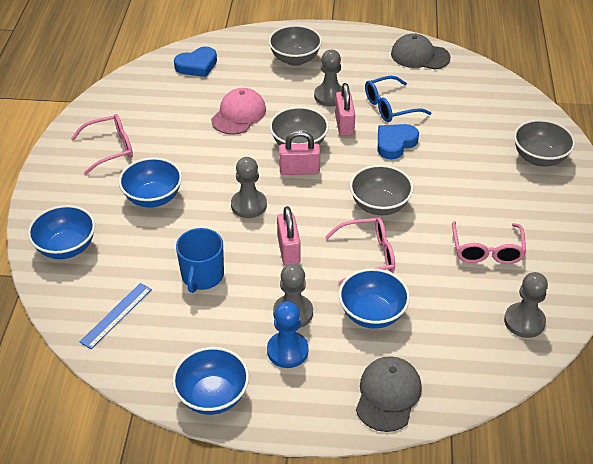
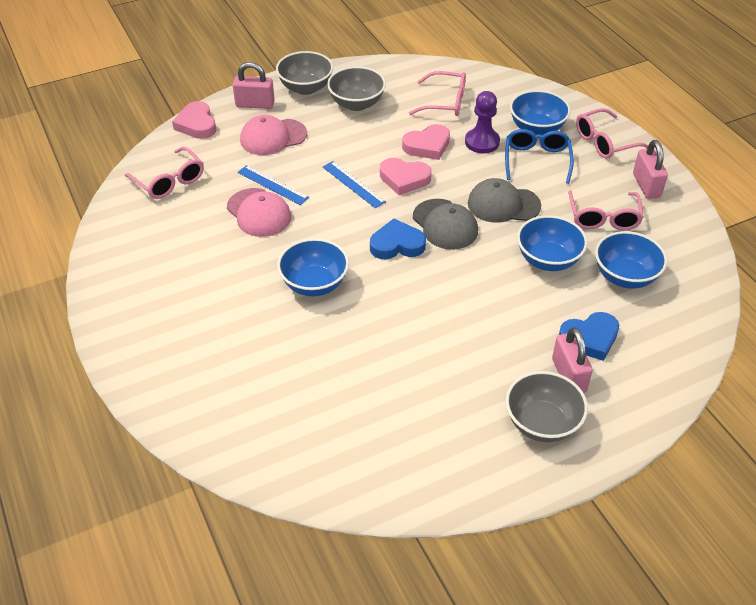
blue mug: [176,228,224,293] = 1 -> none = 0
blue pawn: [267,301,309,368] = 1 -> none = 0
blue ruler: [80,283,152,349] = 1 -> [238,165,309,205] [323,161,386,208] = 2
grey bowl: [268,25,322,66] [270,107,329,145] [350,165,414,215] [514,120,575,166] = 4 -> [276,51,333,95] [327,66,386,111] [506,371,588,442] = 3
grey pawn: [231,157,267,218] [273,264,313,328] [314,50,342,106] [504,272,548,338] = 4 -> none = 0
pink cap: [211,88,266,135] = 1 -> [227,188,291,237] [240,115,307,155] = 2
pink glasses: [71,114,133,175] [325,217,395,284] [452,221,526,264] = 3 -> [125,147,204,199] [409,71,466,116] [568,190,644,230] [576,108,648,159] = 4
pink heart: none = 0 -> [172,101,216,139] [380,158,432,195] [402,124,450,160] = 3
purple pawn: none = 0 -> [465,91,500,153] = 1

